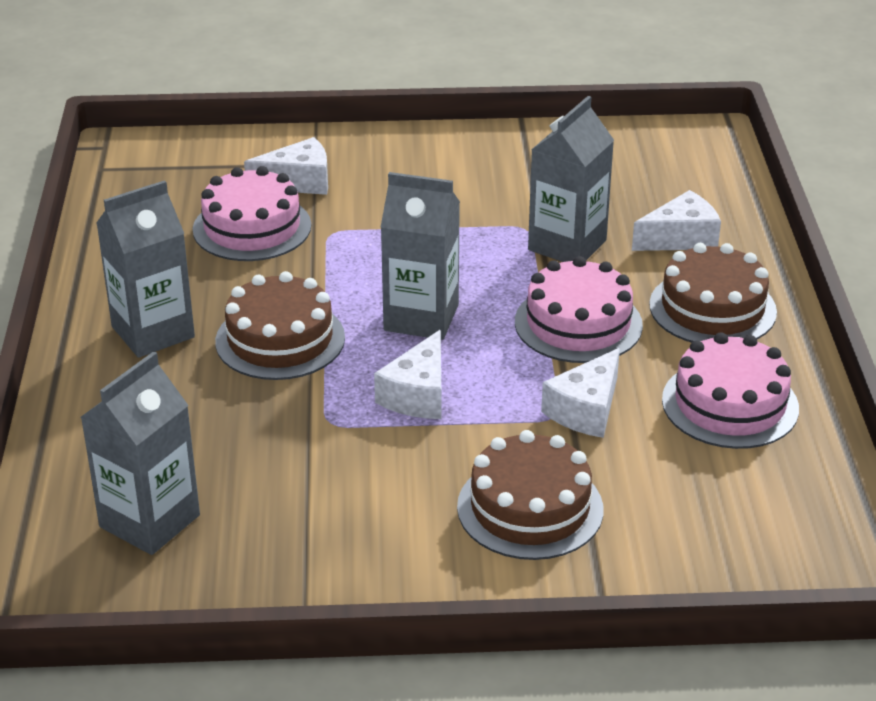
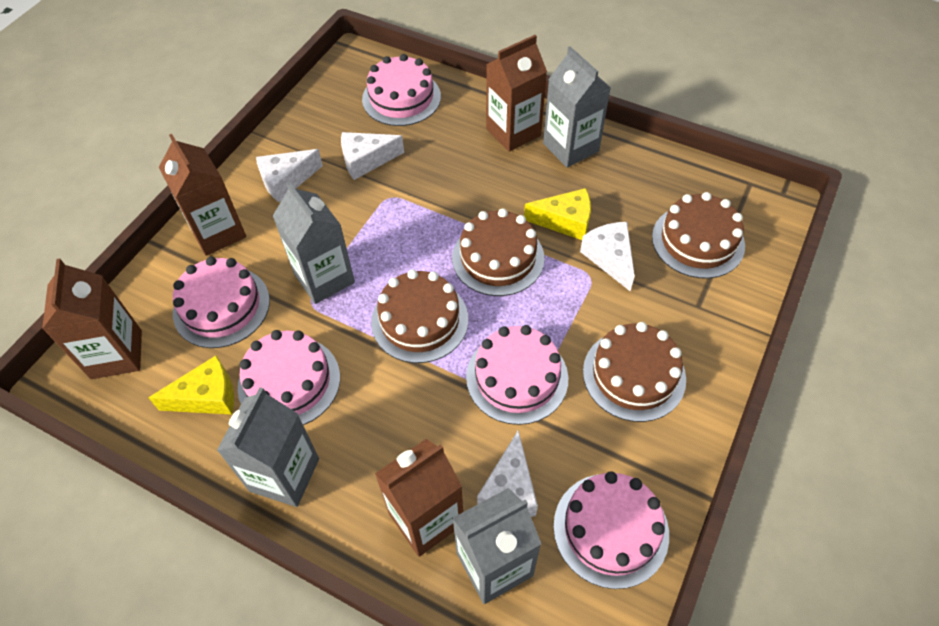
brown cake: [215,271,345,380] [457,430,603,560] [649,243,777,343] = 3 -> [371,269,468,363] [452,208,544,296] [583,322,686,422] [652,192,745,279] = 4
brown carton: none = 0 -> [42,259,142,379] [159,134,246,256] [375,439,463,557] [486,35,547,152] = 4
pink cake: [193,166,311,261] [515,256,643,363] [662,332,799,449] = 3 -> [173,256,270,348] [238,330,340,425] [362,54,441,126] [466,325,568,425] [553,471,669,589] = 5
yellow cheese: none = 0 -> [148,355,234,415] [524,188,591,240] = 2

